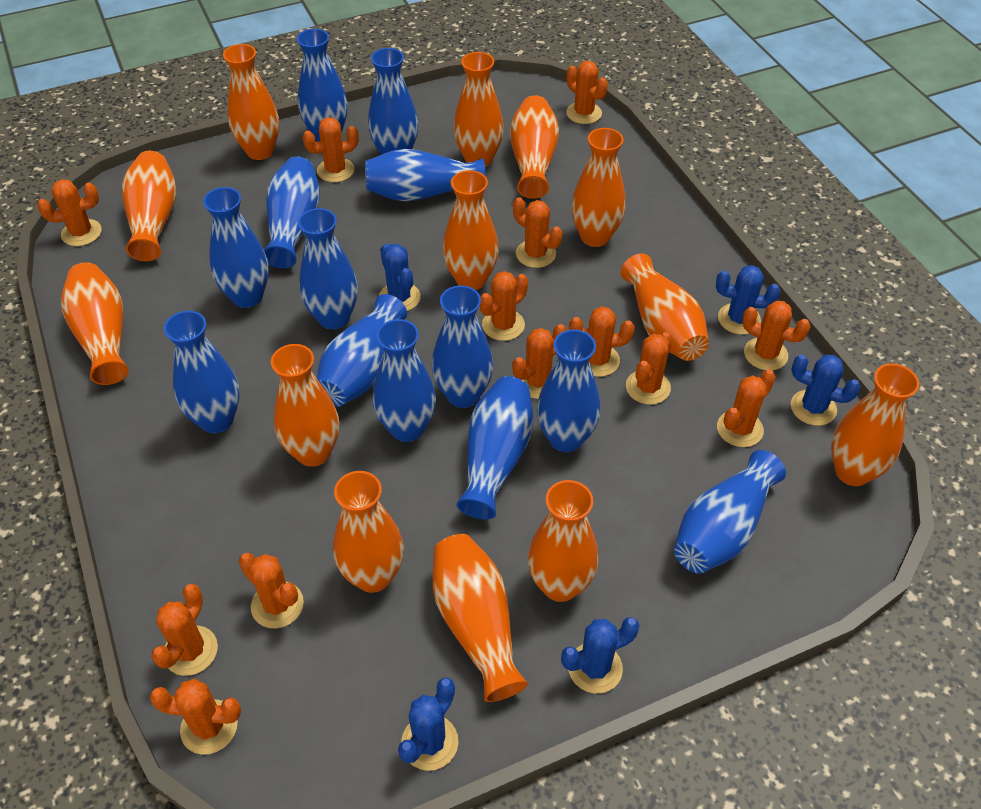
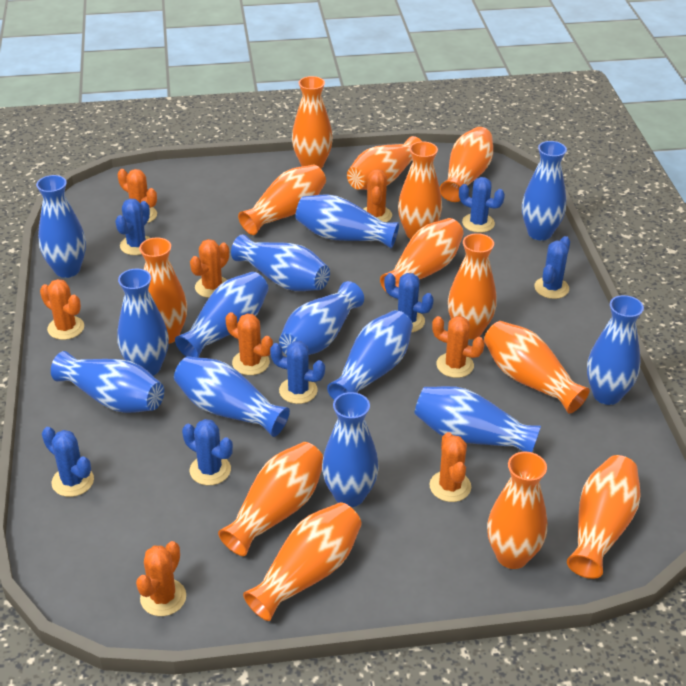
blue cactus: [379,244,421,311] [398,678,459,771] [561,617,639,693] [716,265,780,335] [791,355,861,426] = 5 -> [42,427,94,497] [115,199,150,255] [182,419,233,485] [270,341,325,404] [384,273,434,333] [459,177,505,233] [534,236,570,299] = 7
orange cactus: [37,179,102,246] [150,679,241,755] [151,584,218,676] [239,553,304,628] [303,117,359,182] [480,271,528,341] [512,324,567,399] [513,197,562,268] [566,61,608,124] [569,306,635,377] [626,332,672,405] [717,369,776,447] [742,301,811,370] = 13 -> [40,279,84,340] [117,169,157,224] [136,541,186,616] [190,239,229,298] [226,312,273,375] [364,169,392,222] [429,432,471,502] [432,316,485,378] = 8

